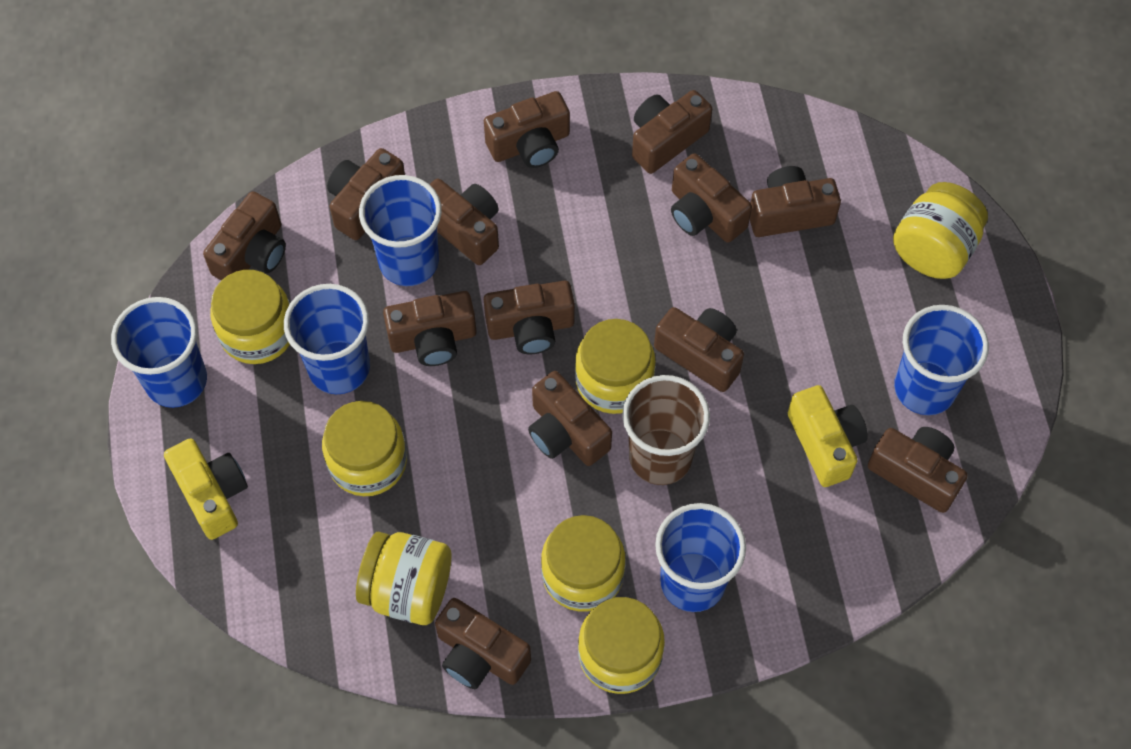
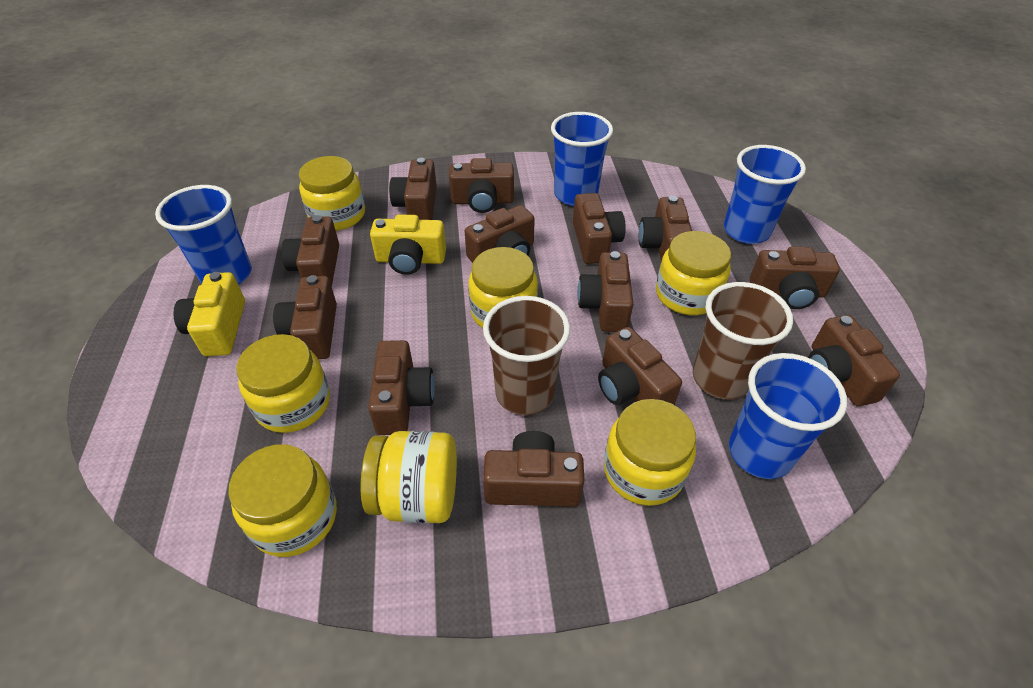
blue cup: [111,297,207,408] [284,284,370,394] [359,175,442,286] [655,503,746,612] [894,305,989,415] = 5 -> [155,185,252,285] [551,112,613,206] [724,145,806,244] [729,353,847,479] = 4
brown cup: [622,375,710,485] = 1 -> [483,296,570,415] [693,282,793,399] = 2

